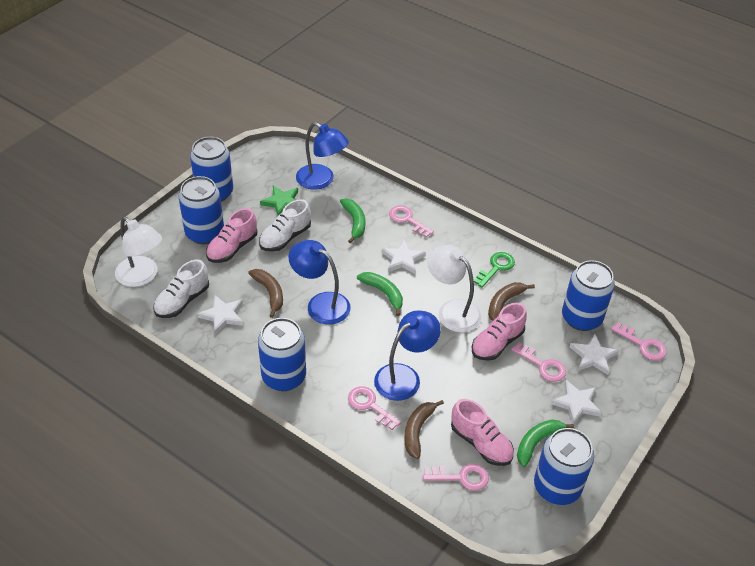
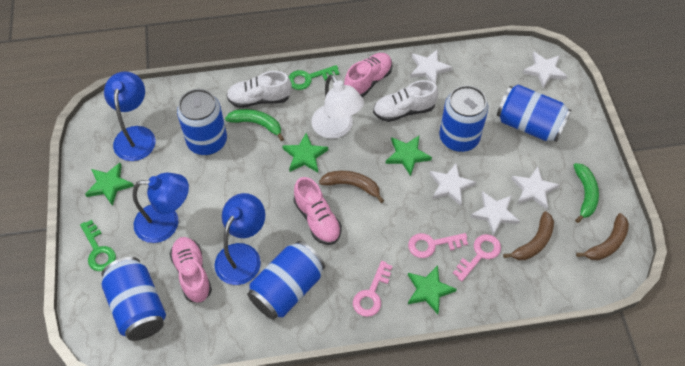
green banana: [340,199,365,243] [357,272,403,316] [517,419,574,467] = 3 -> [225,109,284,141] [573,163,599,223] = 2
green key: [474,252,515,288] = 1 -> [80,220,116,271] [289,65,340,90] = 2
green star: [260,185,298,216] = 1 -> [85,163,134,206] [282,133,328,172] [386,136,432,176] [408,265,457,314] = 4
pink key: [348,386,401,430] [389,206,434,237] [423,464,489,490] [511,342,566,382] [611,322,667,360] = 5 -> [353,261,392,317] [408,233,468,258] [453,234,501,281] = 3
white lamp: [115,217,162,287] [427,245,482,333] = 2 -> [311,74,364,139] = 1
white star: [197,295,244,335] [382,239,426,274] [551,380,602,424] [570,334,619,375] = 4 -> [410,49,452,84] [430,162,476,206] [471,191,520,236] [511,166,559,210] [523,52,567,89] = 5

